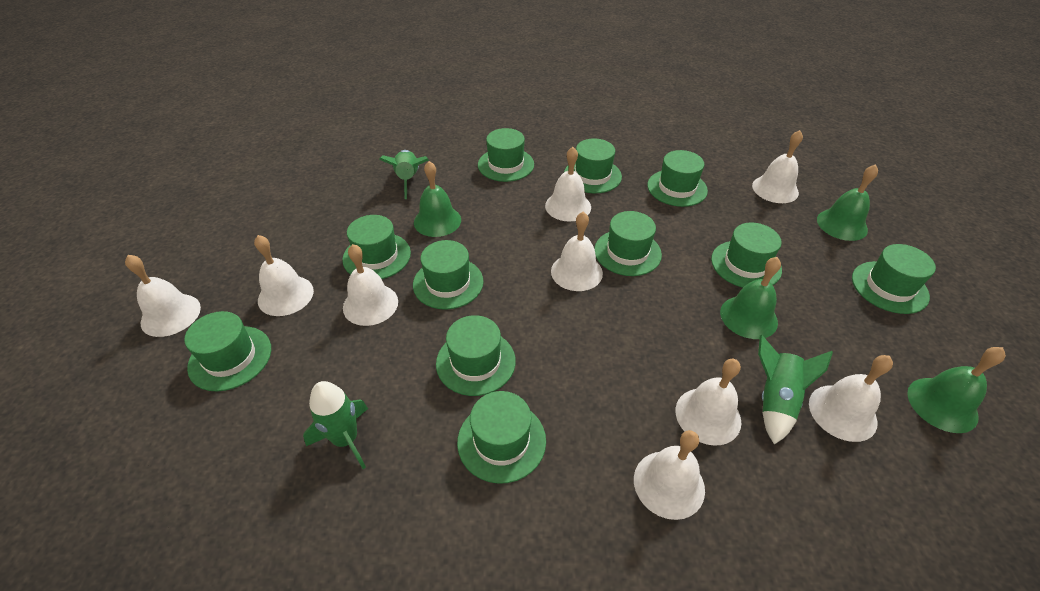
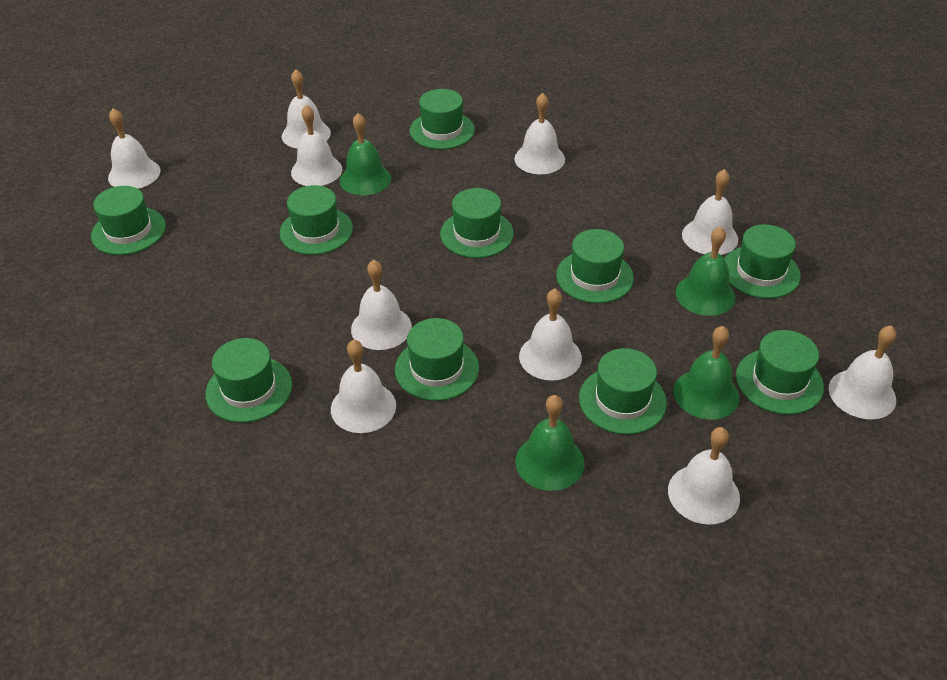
green hat: [184,311,271,391] [342,215,411,279] [413,240,483,310] [436,315,516,396] [457,391,546,484] [478,128,534,182] [564,138,622,193] [594,211,662,276] [647,150,708,207] [711,222,782,288] [852,244,936,314] = 11 -> [91,186,166,255] [205,338,292,423] [279,185,353,255] [395,318,479,401] [410,89,475,150] [440,188,514,258] [556,229,634,303] [579,348,667,435] [724,224,801,299] [736,330,824,415] = 10
green rocket: [303,381,368,469] [379,150,429,199] [758,335,833,444] = 3 -> none = 0
white bell: [125,255,201,337] [254,235,314,316] [343,244,398,326] [545,147,591,222] [551,212,603,291] [634,430,705,520] [675,359,741,446] [752,130,803,203] [809,355,893,442] = 9 -> [108,108,161,189] [282,69,331,149] [291,105,342,186] [331,339,396,433] [351,260,412,350] [514,93,565,174] [519,289,582,381] [668,427,740,525] [682,169,738,255] [829,325,896,419] = 10

